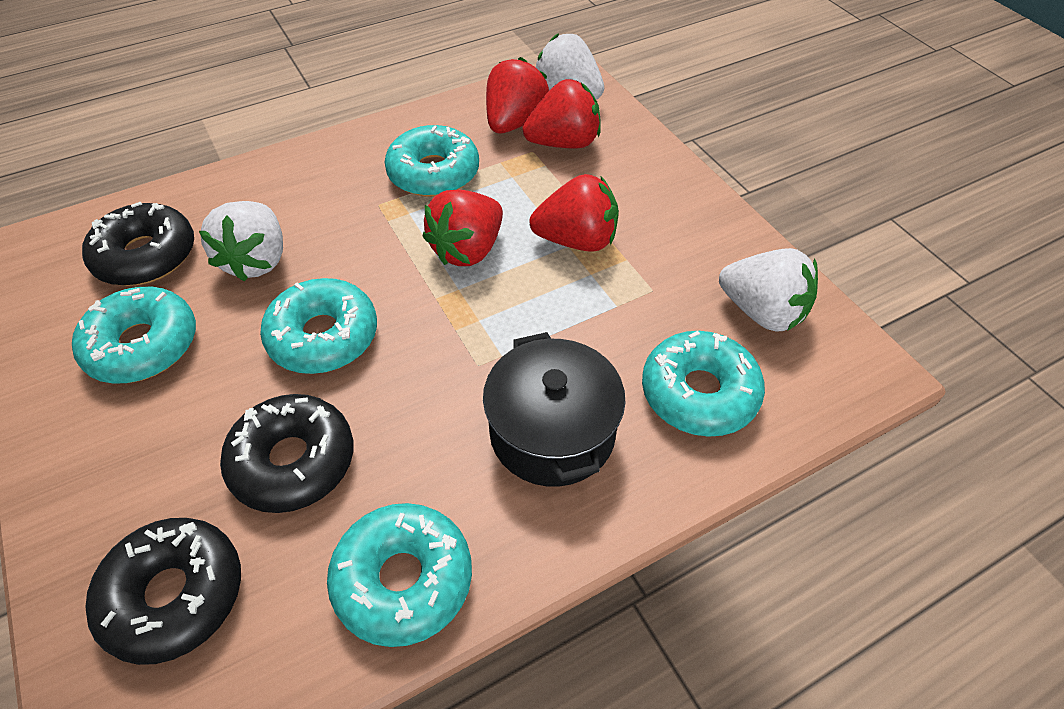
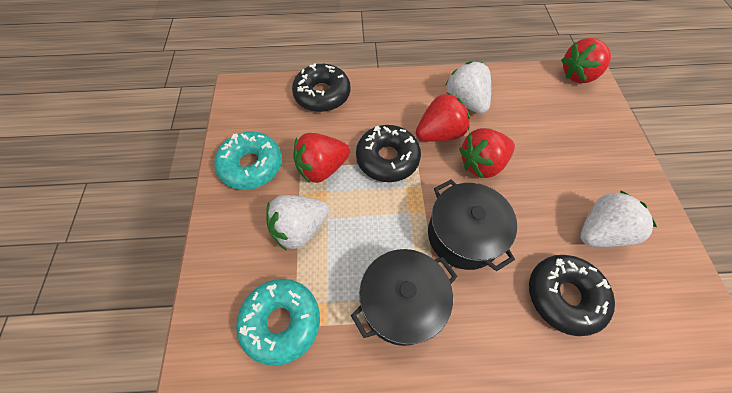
black pot: [483,332,626,487] = 1 -> [351,249,458,346] [428,179,517,271] = 2
turquoise donut: [72,287,196,384] [260,278,377,374] [327,503,472,647] [385,125,479,197] [642,331,765,437] = 5 -> [214,131,282,190] [236,279,320,366] = 2

